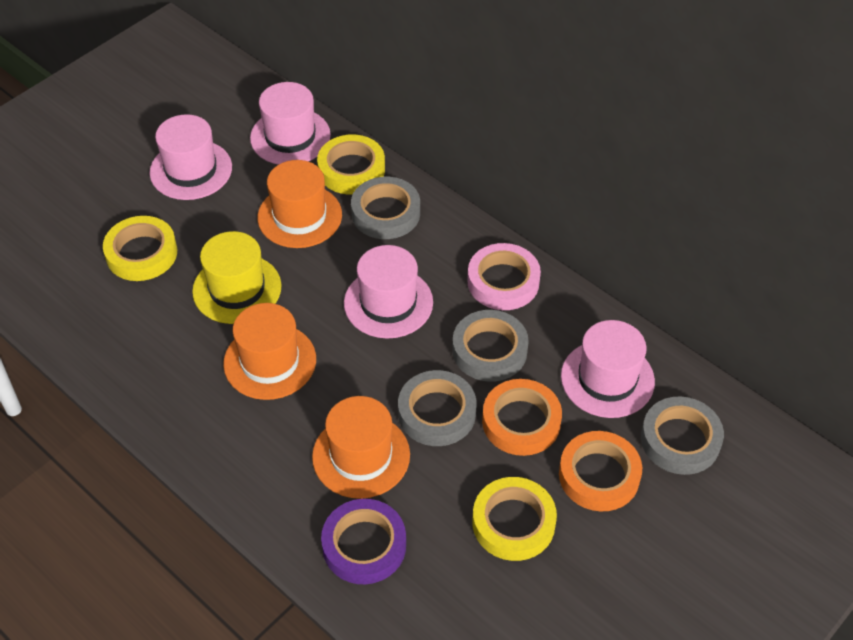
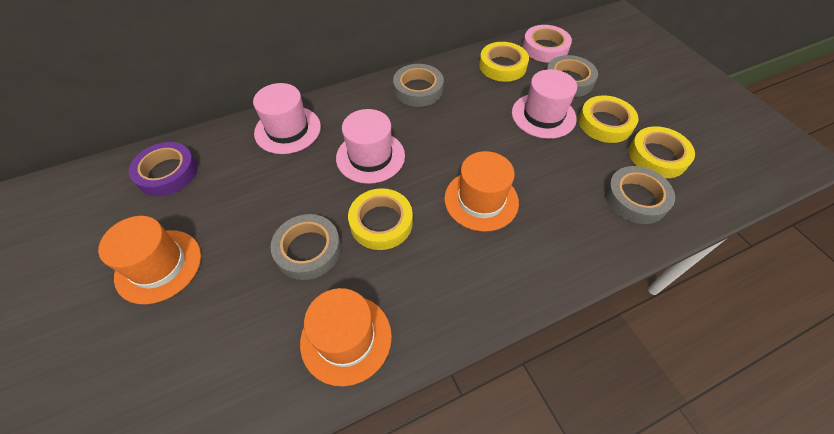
orange tape: [482,379,562,456] [559,431,642,511] = 2 -> none = 0
pink hat: [150,114,232,200] [250,82,331,165] [344,245,433,339] [561,320,655,418] = 4 -> [253,83,321,154] [336,109,405,184] [512,69,577,139] = 3
yellow hat: [192,231,282,324] = 1 -> none = 0
yellow tape: [103,216,177,281] [317,134,385,195] [472,477,557,561] = 3 -> [348,188,413,250] [479,42,529,82] [578,95,639,143] [629,126,695,178] = 4

